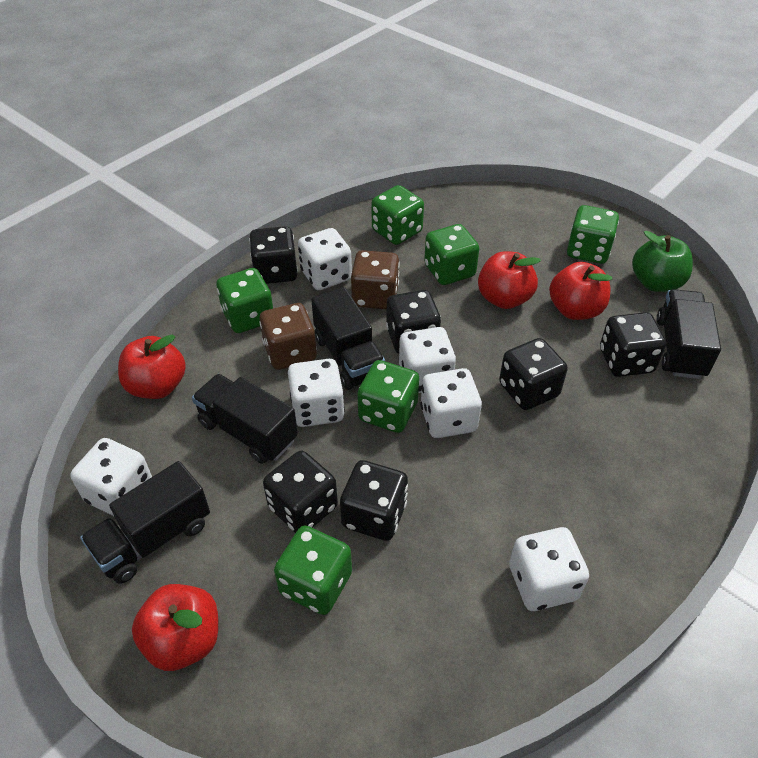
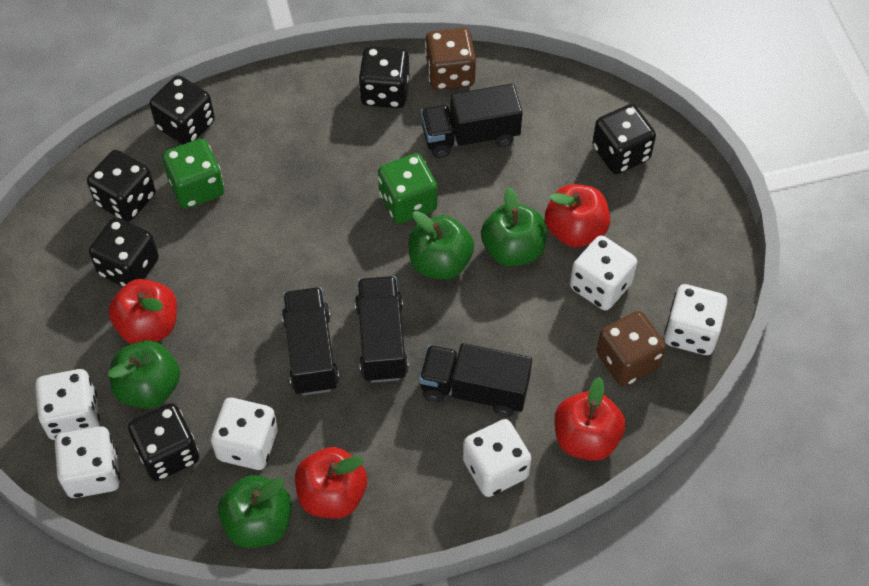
green apple: [632,231,693,292] = 1 -> [108,340,180,409] [218,475,292,548] [408,211,474,280] [481,187,546,267] = 4
green dice: [216,268,273,333] [274,526,352,615] [358,360,419,433] [371,185,424,245] [424,224,479,285] [567,205,619,264] = 6 -> [162,139,224,209] [378,153,438,224] = 2

